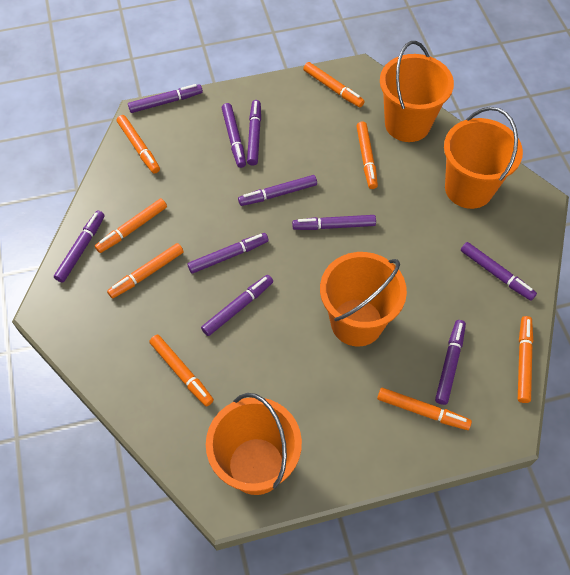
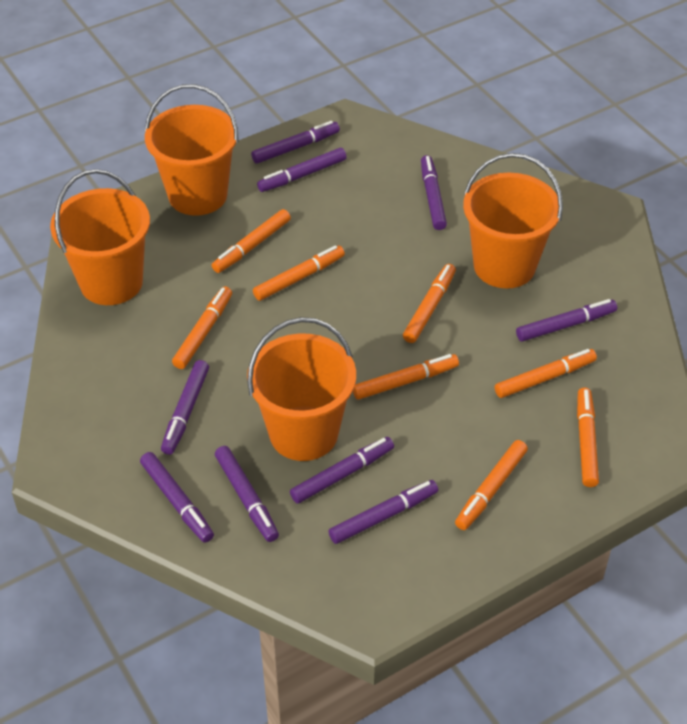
purple marker: [54,211,105,283] [128,84,203,113] [187,233,269,274] [201,275,273,336] [222,103,246,168] [238,175,317,206] [247,100,261,166] [292,215,376,230] [435,320,466,405] [461,242,537,301] = 10 -> [140,452,214,543] [161,360,209,455] [215,446,279,542] [251,121,340,164] [257,148,347,192] [290,437,394,504] [328,480,438,544] [421,155,447,230] [516,299,617,342] = 9

